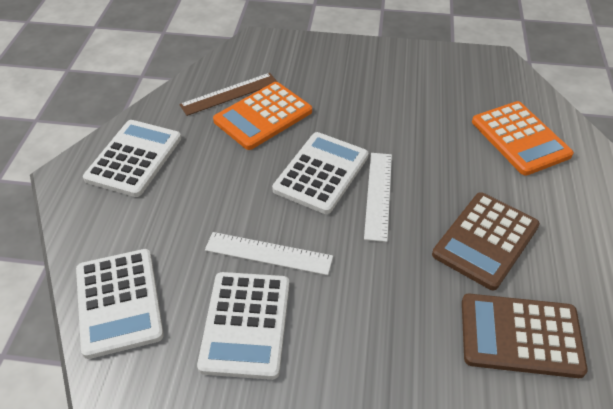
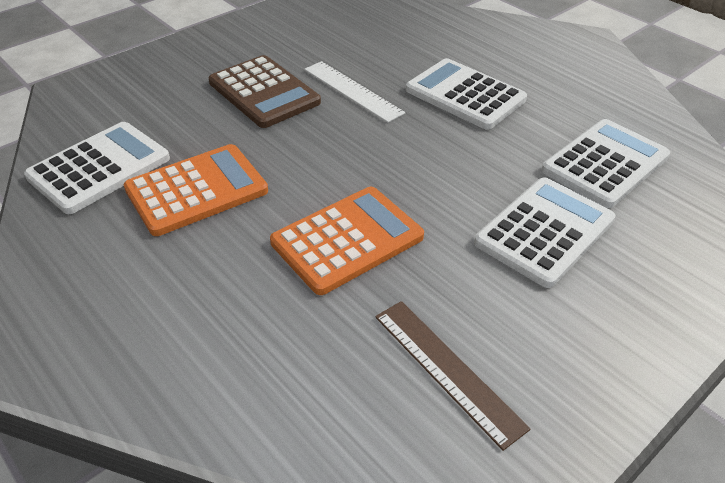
brown calculator: [432,192,540,290] [462,294,588,378] = 2 -> [209,55,321,128] = 1
white ruler: [205,232,333,275] [364,153,392,242] = 2 -> [304,61,405,123] = 1

